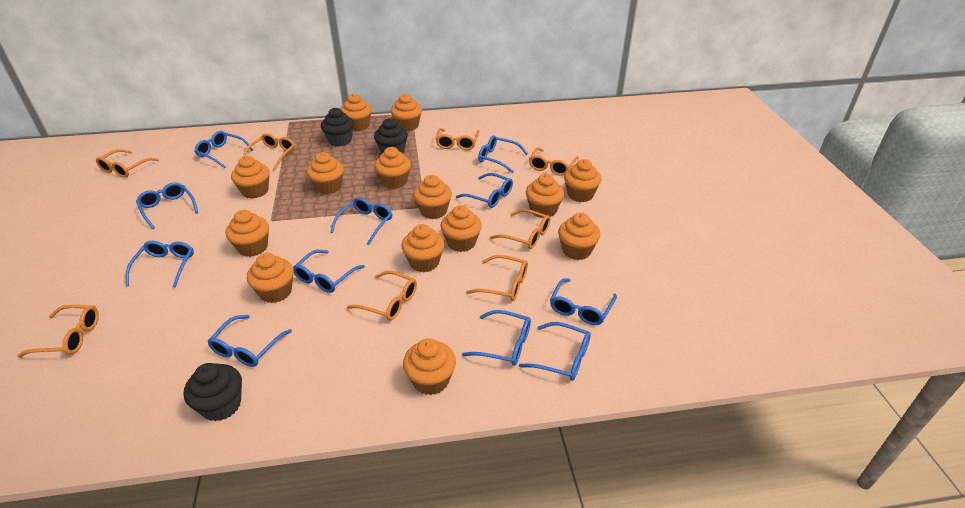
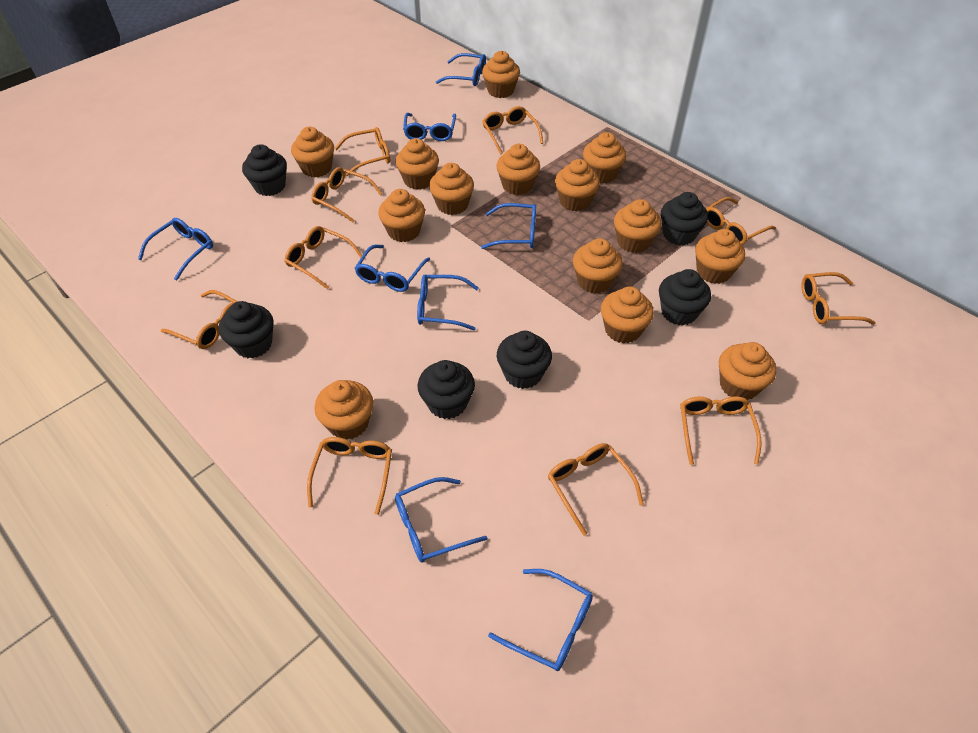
black cupcake: [184,363,242,421] [321,108,354,147] [374,118,408,154] = 3 -> [219,301,274,359] [242,144,287,196] [418,360,475,419] [497,331,552,389] [659,269,711,326] [661,192,708,245] = 6
blue glasses: [126,241,194,288] [136,182,199,229] [194,131,253,168] [207,315,292,367] [293,250,365,293] [330,197,392,245] [456,173,513,208] [462,310,531,366] [478,135,528,173] [519,322,591,381] [550,278,617,325] = 11 -> [138,218,213,280] [355,245,430,292] [395,477,488,562] [403,113,456,141] [417,275,479,331] [436,53,486,86] [481,203,536,249] [488,569,593,671] = 8
orange glasses: [18,305,99,358] [96,149,159,178] [243,133,296,171] [347,271,417,321] [436,128,480,150] [466,255,528,301] [490,209,550,249] [529,148,579,176] = 8 -> [161,290,238,349] [284,226,362,290] [307,437,392,515] [311,167,383,222] [335,127,390,176] [482,106,543,154] [548,443,644,536] [680,396,761,465] [706,197,776,245] [801,272,876,325] = 10

